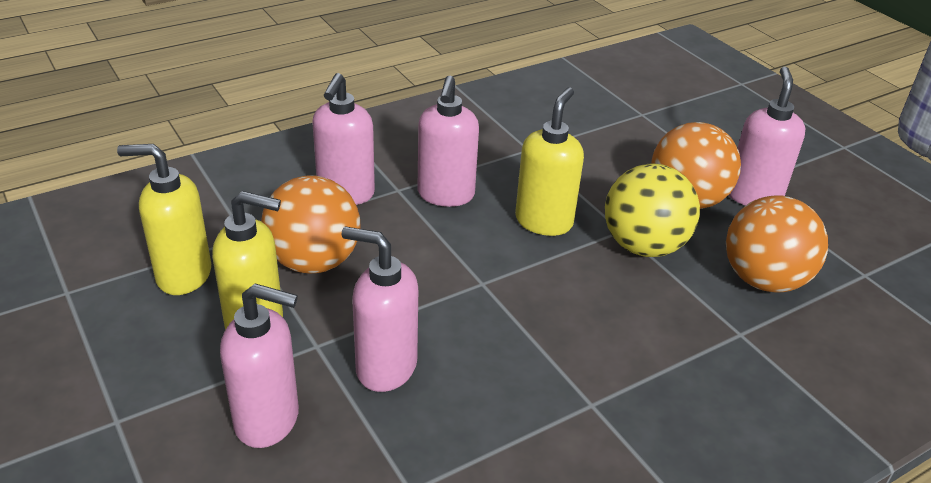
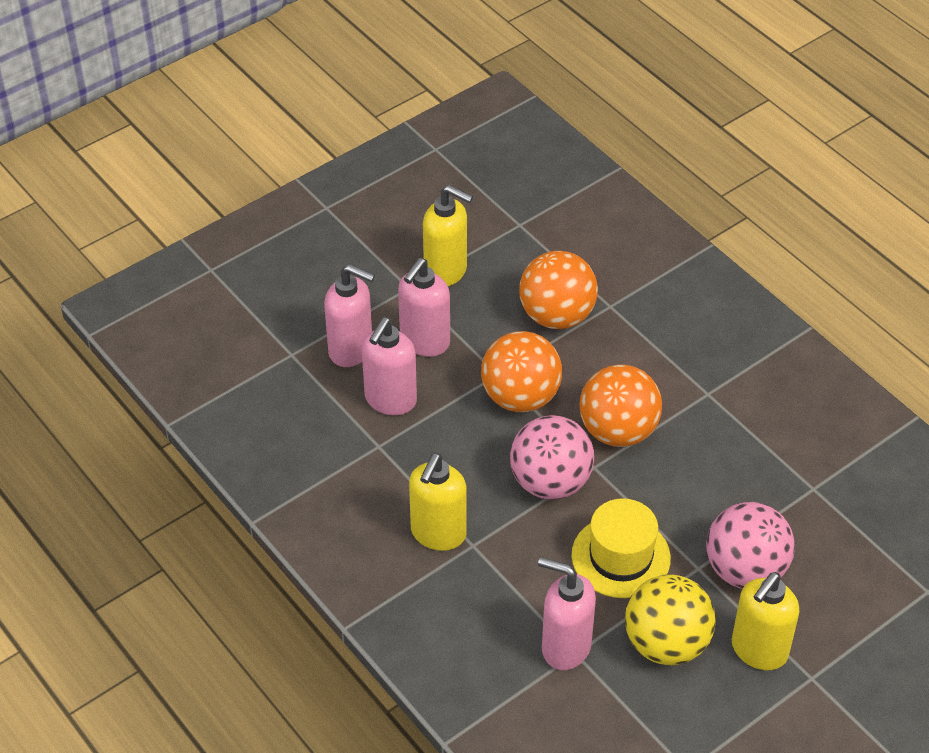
pink ball: none = 0 -> [510,415,594,500] [706,502,795,589] = 2
pink soap dispenser: [220,284,299,448] [312,73,375,205] [341,226,418,392] [417,76,479,207] [729,67,805,205] = 5 -> [324,264,375,367] [362,317,417,415] [398,258,450,357] [538,557,596,670] = 4
yellow hat: none = 0 -> [571,498,671,598] = 1

